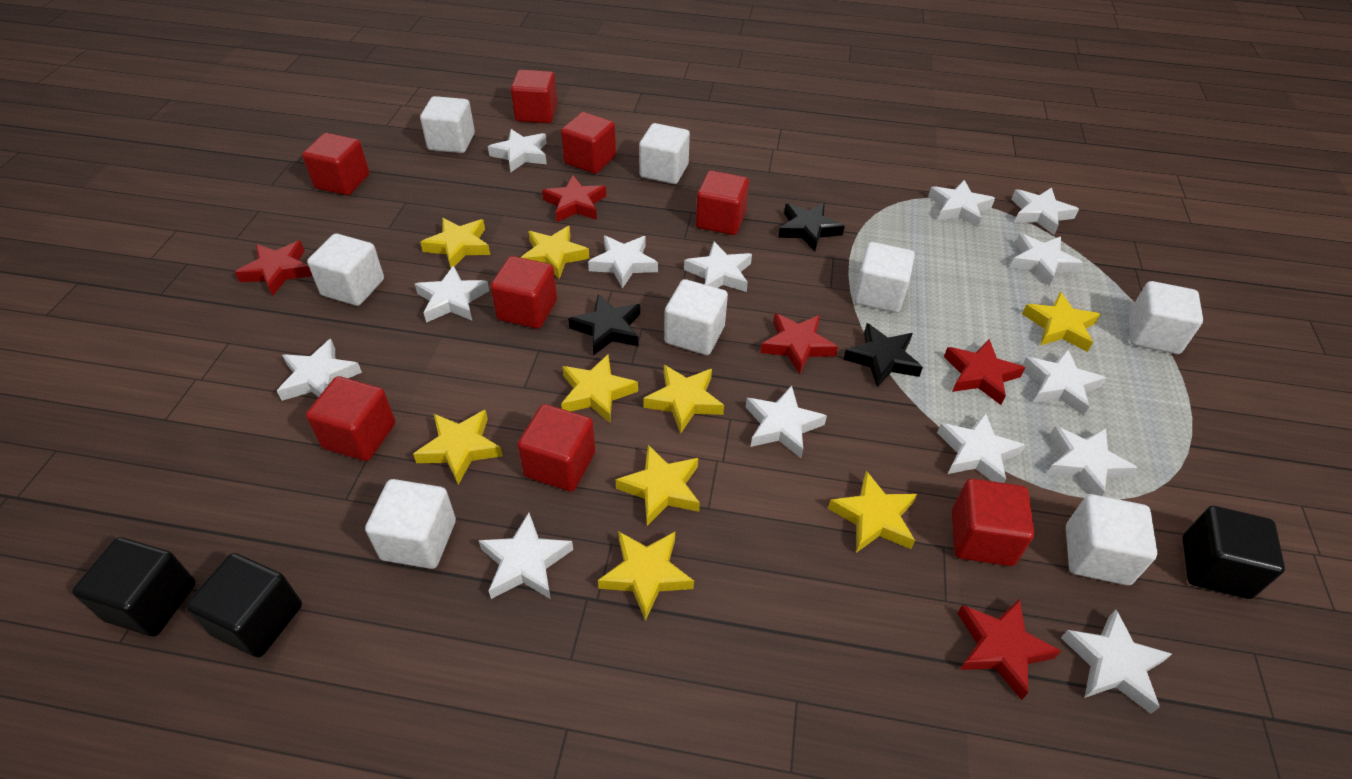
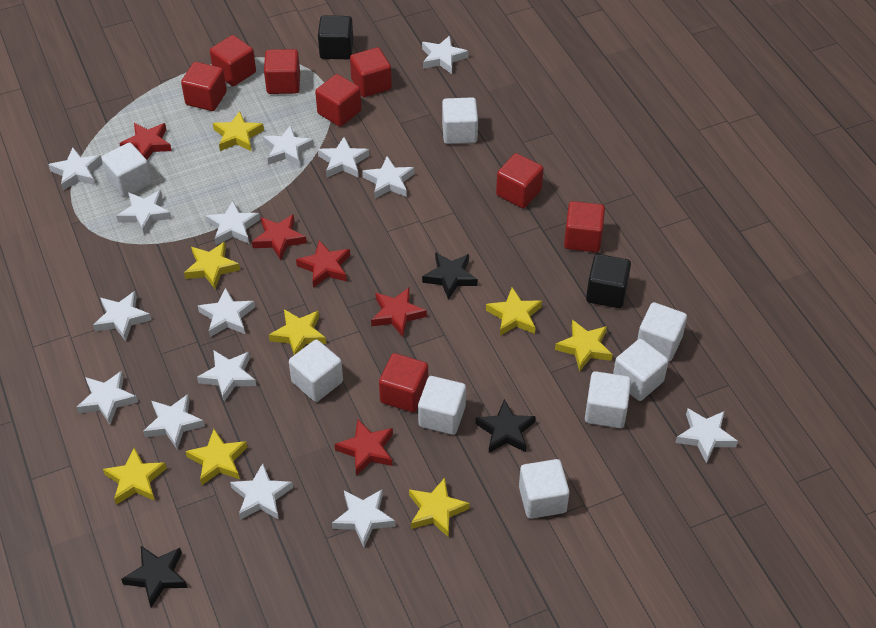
black cube: [72,537,196,637] [186,553,302,658] [1182,506,1285,599] = 3 -> [318,15,353,59] [586,254,631,308] = 2
white star: [277,339,362,401] [415,265,489,323] [478,513,573,599] [488,129,547,172] [588,235,658,289] [684,242,752,292] [746,386,827,458] [928,180,995,228] [937,412,1026,483] [1010,234,1083,286] [1011,188,1079,235] [1022,348,1106,416] [1047,426,1138,496] [1061,610,1172,714] = 14 -> [48,148,102,191] [76,371,138,424] [93,291,151,341] [116,190,172,235] [143,394,205,449] [197,350,256,402] [198,288,255,337] [206,201,260,245] [230,463,293,520] [263,125,314,167] [318,137,369,178] [332,489,395,547] [362,156,414,199] [422,35,468,74] [675,408,738,464] = 15
yellow star: [413,410,503,485] [420,218,490,268] [520,226,590,279] [561,355,638,423] [598,531,694,621] [616,445,700,526] [643,365,724,434] [828,471,917,553] [1022,292,1101,352] = 9 -> [103,448,167,505] [184,242,240,289] [185,429,248,485] [213,111,264,151] [269,309,326,355] [409,478,470,538] [486,287,542,336] [555,320,613,372] = 8

